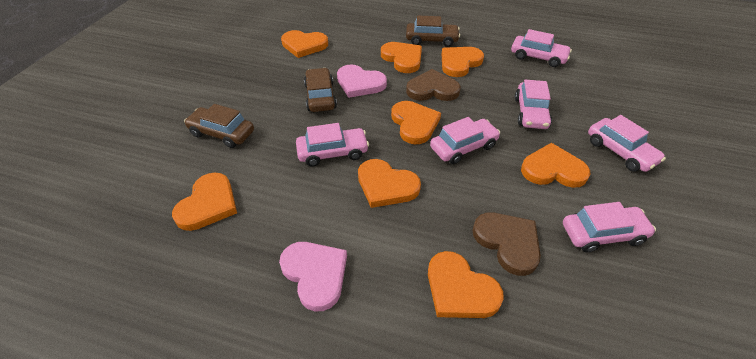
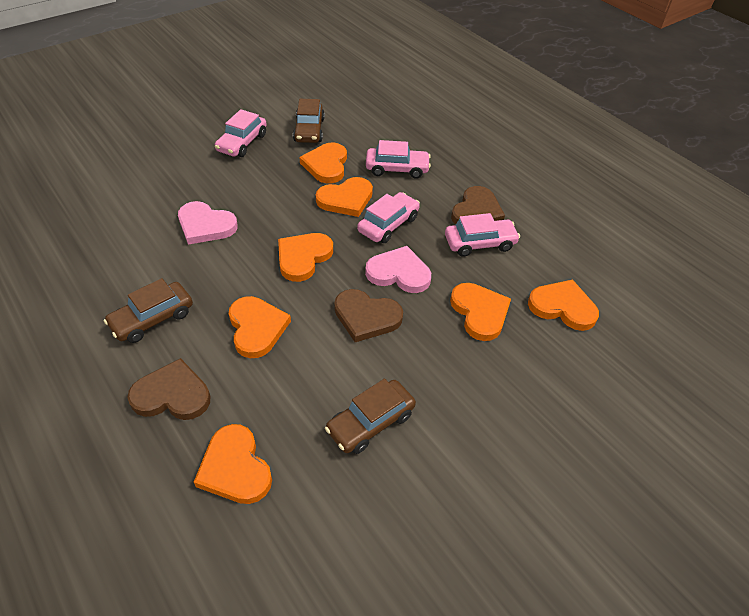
brown heart: [406,69,461,101] [472,212,541,276] = 2 -> [127,358,210,420] [334,289,403,342] [451,186,505,225] = 3
orange heart: [172,173,237,231] [281,30,328,58] [358,159,421,208] [381,42,422,73] [391,101,441,144] [428,251,504,318] [442,47,484,77] [521,143,590,188] = 8 -> [194,424,272,504] [229,296,291,358] [278,233,333,282] [300,143,347,184] [316,177,373,217] [450,283,511,341] [528,279,599,331] = 7
pink car: [296,123,369,167] [430,117,500,164] [511,29,572,67] [515,80,552,129] [563,202,656,252] [588,115,666,172] = 6 -> [215,109,267,157] [357,192,420,243] [366,140,431,179] [445,213,520,257] = 4

